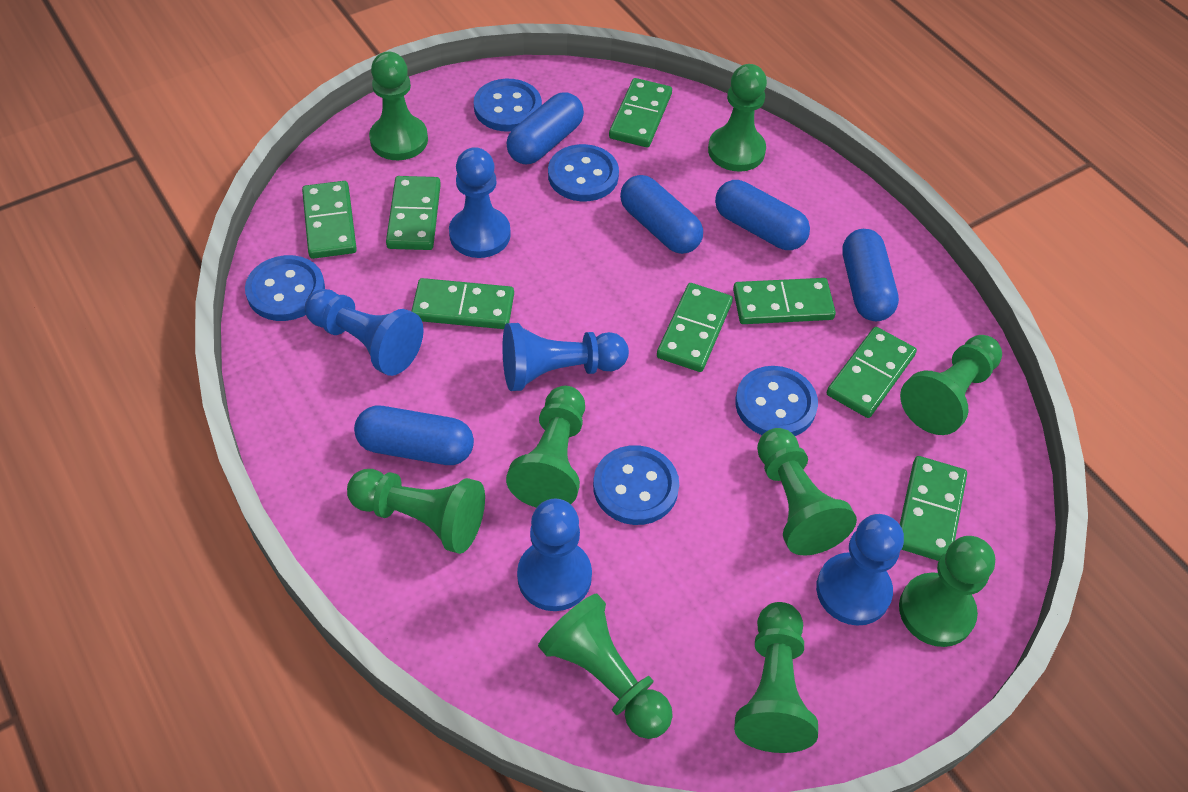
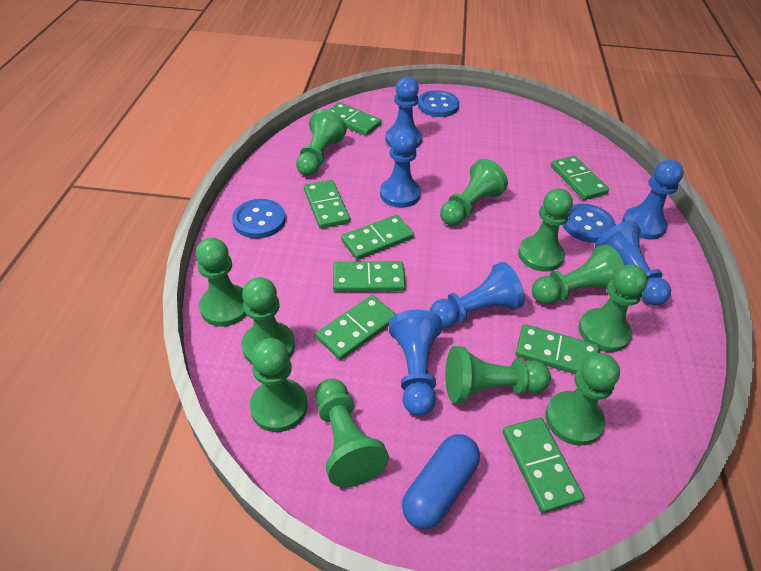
blue button: [245,255,325,321] [474,79,542,132] [548,144,619,201] [593,445,679,525] [735,366,818,436] = 5 -> [232,199,285,239] [418,90,459,117] [563,204,615,243] = 3
blue capsule: [354,406,474,465] [507,92,584,164] [620,175,703,254] [715,180,810,250] [842,229,899,321] = 5 -> [402,434,480,530] = 1
blue pawn: [305,289,423,376] [449,147,511,258] [502,323,629,391] [517,499,592,611] [816,514,904,626] = 5 -> [380,129,421,208] [385,77,422,148] [389,310,442,416] [430,262,525,329] [595,221,671,305] [622,160,684,240] = 6
green pawn: [347,469,485,554] [369,52,428,161] [506,386,585,508] [538,594,673,739] [708,64,767,172] [734,602,818,753] [757,428,857,555] [899,536,995,647] [900,335,1002,435] = 9 -> [195,238,247,327] [242,277,295,365] [250,338,307,432] [296,109,347,176] [315,378,389,488] [440,159,508,226] [445,346,551,403] [518,189,573,272] [532,244,624,304] [545,353,620,446] [579,264,648,352] = 11

